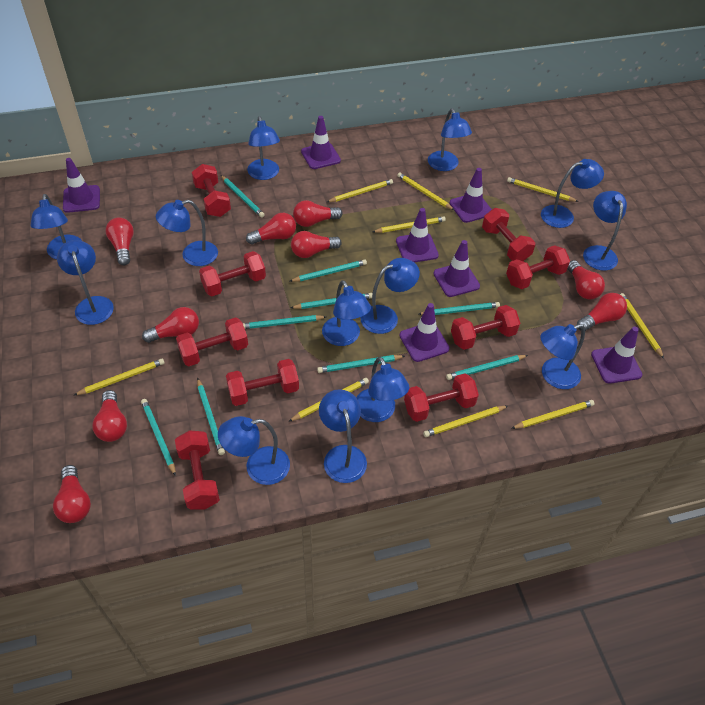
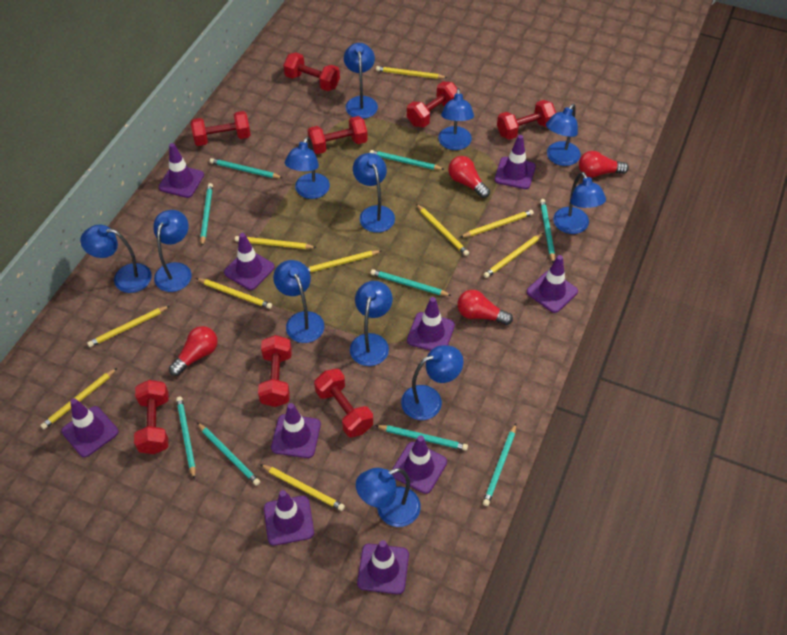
blue lamp: [30,194,82,259] [57,240,114,325] [156,200,218,266] [218,416,290,485] [247,116,280,180] [319,389,367,483] [322,280,371,346] [356,357,410,422] [361,258,420,334] [428,108,472,171] [540,324,585,389] [541,159,604,228] [583,191,627,271] = 13 -> [80,225,152,293] [154,210,192,292] [273,260,324,343] [285,137,330,199] [344,43,378,119] [350,281,393,366] [353,153,395,233] [356,468,421,527] [401,345,463,420] [438,88,474,150] [546,104,581,166] [553,172,606,234] = 12
purple traffic cone: [63,158,100,213] [301,116,341,169] [396,208,439,262] [399,303,450,362] [433,240,480,297] [449,168,492,223] [591,327,642,384] = 7 -> [62,398,118,457] [158,143,204,198] [224,233,275,290] [264,490,314,545] [271,403,321,458] [357,540,409,594] [392,435,447,494] [407,297,455,351] [494,135,536,189] [527,255,578,313] = 10
red dumbbell: [175,430,220,510] [176,317,248,366] [192,164,231,217] [199,251,266,296] [226,359,299,406] [404,373,479,422] [451,305,520,350] [482,208,535,261] [506,245,570,289] = 9 -> [134,380,168,454] [191,111,251,146] [258,335,292,407] [283,52,340,91] [307,116,368,154] [314,369,373,438] [407,82,457,128] [497,100,556,140] = 8
red light bulb: [53,465,91,523] [92,390,127,442] [105,218,134,265] [142,307,199,343] [246,213,296,244] [291,231,342,258] [293,200,343,227] [567,260,605,299] [577,293,627,331] = 9 -> [169,326,218,376] [448,156,490,198] [457,290,513,325] [579,151,629,178] = 4
yellow pencil: [74,359,165,395] [288,378,369,422] [327,179,393,202] [373,216,446,233] [397,172,454,210] [423,406,508,437] [507,177,579,202] [511,400,595,429] [620,293,664,359] = 9 -> [40,368,117,429] [87,306,169,347] [196,278,272,309] [235,236,317,249] [260,464,345,511] [307,250,381,273] [376,66,448,79] [416,204,469,256] [461,210,534,237] [483,233,544,278] = 10

